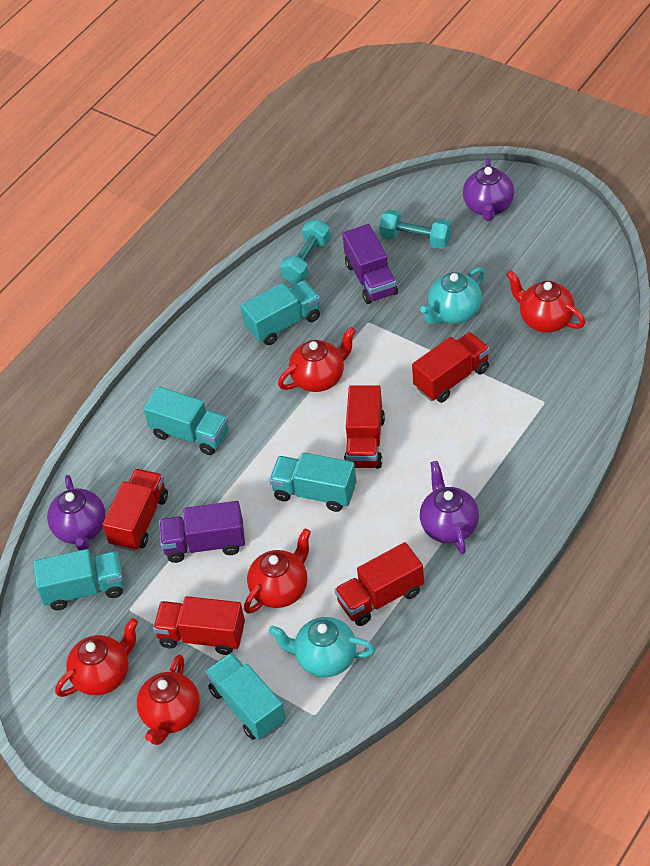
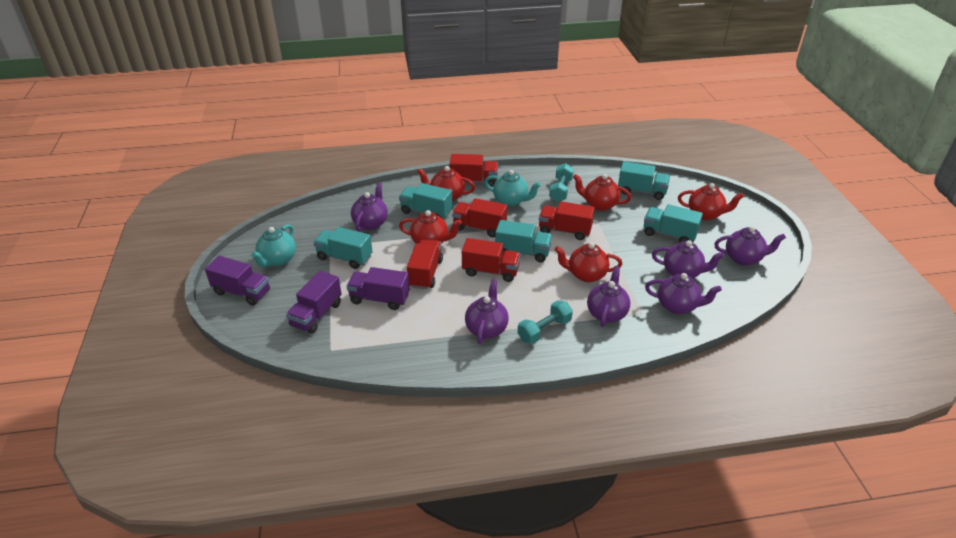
purple teapot: [47,475,106,551] [420,461,479,554] [463,157,514,221] = 3 -> [351,182,388,232] [465,280,509,344] [587,266,630,327] [645,273,722,314] [652,240,724,278] [714,226,786,265] = 6
purple truck: [159,501,245,563] [342,224,398,304] = 2 -> [205,256,270,306] [286,271,342,334] [346,267,410,310] = 3

